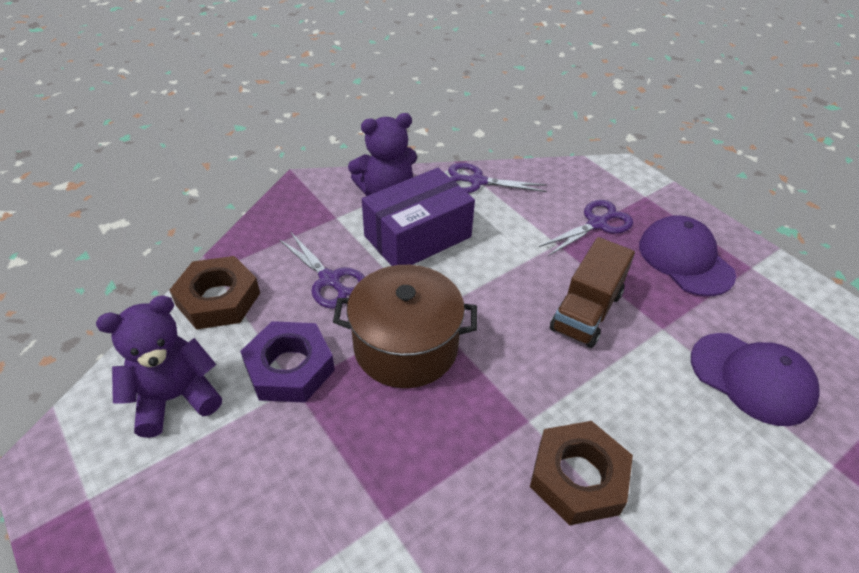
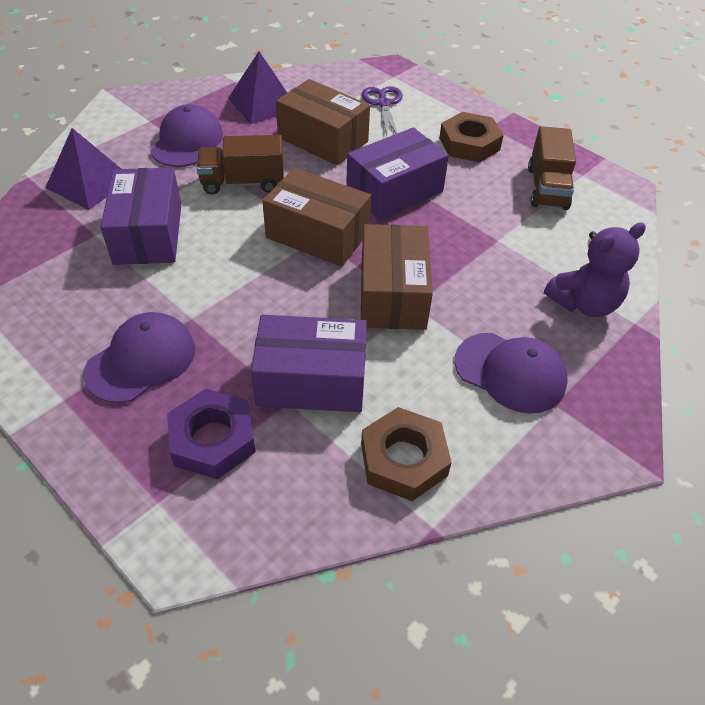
brown box: none = 0 -> [262,168,371,267] [276,79,370,165] [361,224,433,330] = 3
brown pot: [333,265,477,388] = 1 -> none = 0
brown truck: [550,237,635,348] = 1 -> [196,135,284,195] [528,126,576,210] = 2
purple box: [362,168,475,266] = 1 -> [100,168,181,265] [251,315,367,412] [346,127,449,220] = 3
purple cap: [639,215,736,296] [691,333,819,426] = 2 -> [83,312,195,403] [150,104,223,167] [455,333,568,414] = 3
purple pyramid: none = 0 -> [45,128,121,210] [228,51,287,124] = 2
purple scissors: [279,233,365,309] [448,163,547,193] [539,200,633,256] = 3 -> [362,86,403,136] = 1
purple teddy bear: [96,295,222,438] [348,113,417,196] = 2 -> [544,222,646,317] = 1

